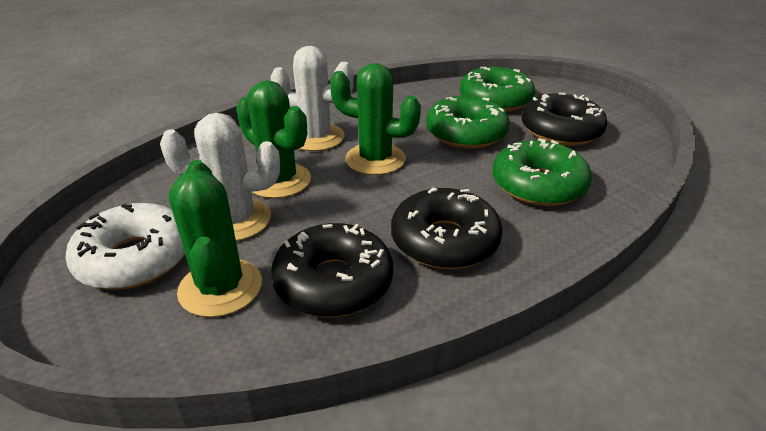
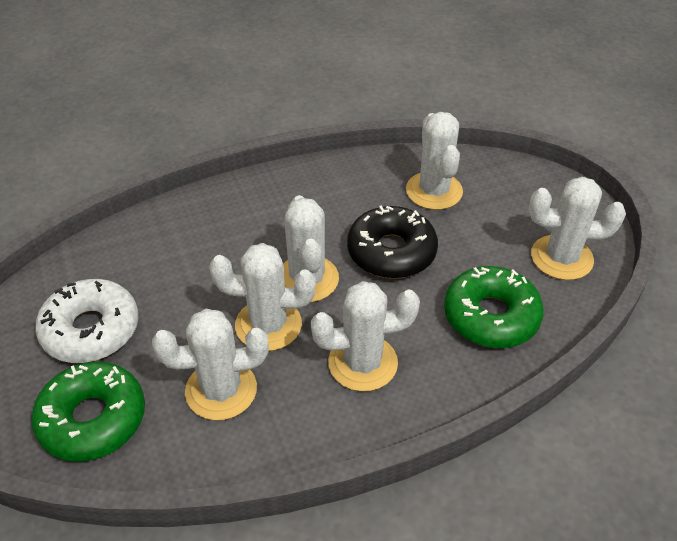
black donut: [271,223,393,317] [391,188,503,269] [522,93,607,146] = 3 -> [347,205,438,279] = 1
green cactus: [169,160,262,317] [236,80,311,198] [330,63,421,175] = 3 -> none = 0
green donut: [426,96,510,149] [460,67,535,112] [492,138,592,206] = 3 -> [31,361,145,462] [444,266,544,348] = 2
white cactus: [160,113,280,241] [271,46,354,151] = 2 -> [152,309,269,420] [209,243,316,351] [283,195,339,302] [311,281,420,391] [406,112,463,210] [529,177,626,280] = 6

